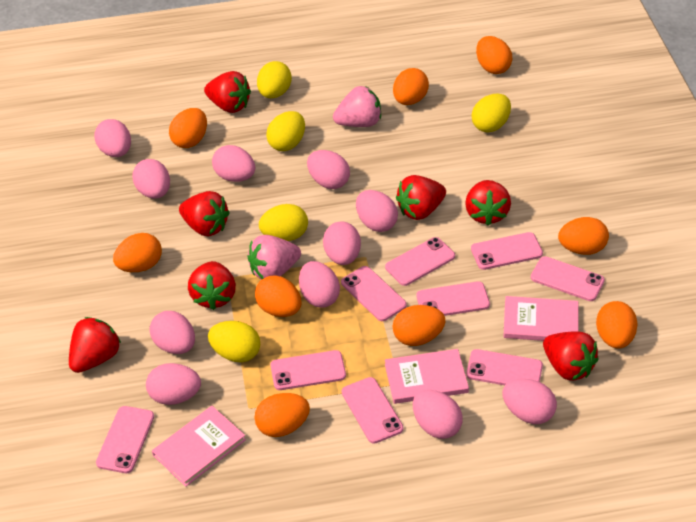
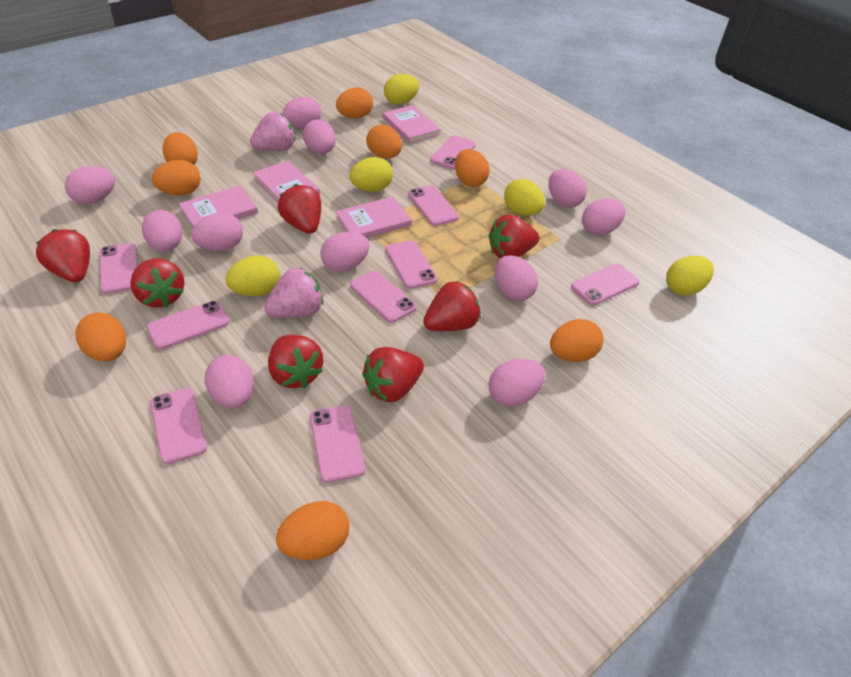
orange egg: [113,233,162,272] [169,108,207,148] [254,393,310,437] [255,276,302,317] [393,68,429,105] [393,305,445,346] [476,36,512,74] [558,217,609,255] [596,301,637,349] = 9 -> [75,313,126,362] [152,160,201,196] [163,132,198,165] [276,501,350,560] [336,87,373,119] [366,125,402,159] [455,149,490,187] [550,319,604,362] = 8
pink book: [152,406,246,487] [385,349,469,404] [503,296,579,341] = 3 -> [179,186,258,228] [253,160,320,202] [335,197,412,238] [382,105,441,143] = 4

